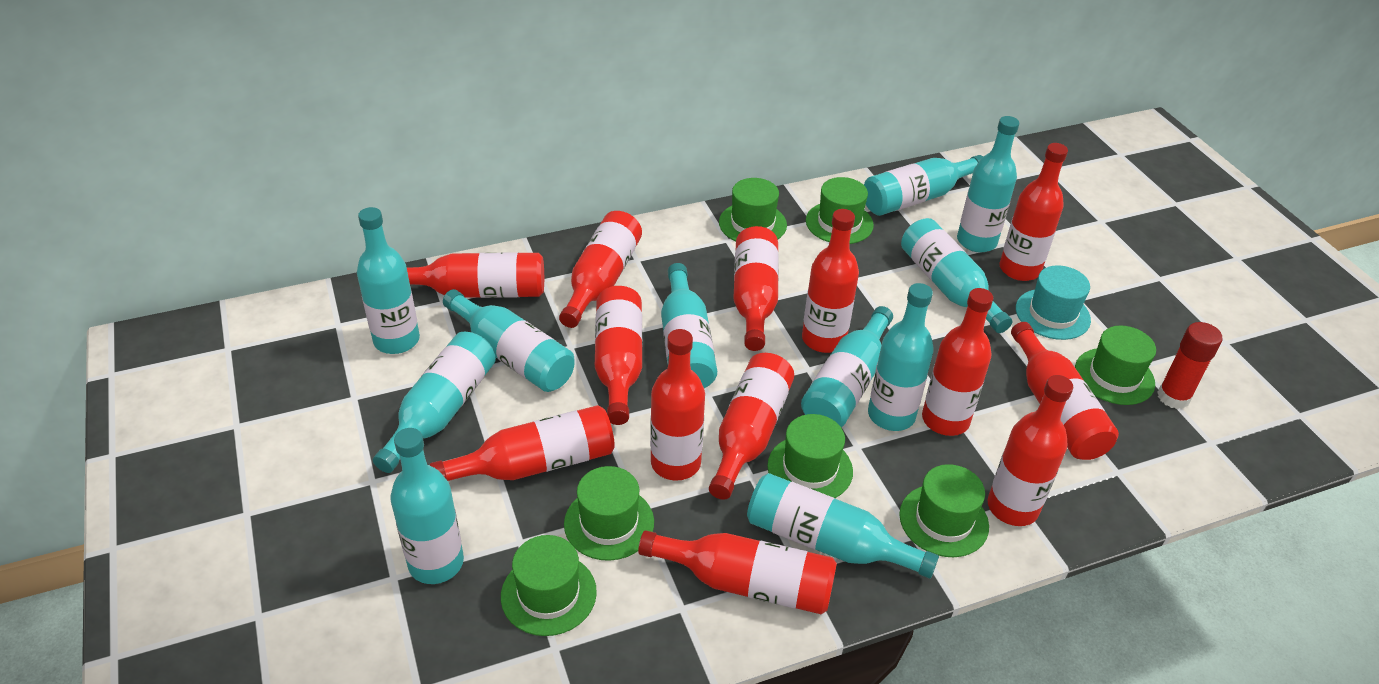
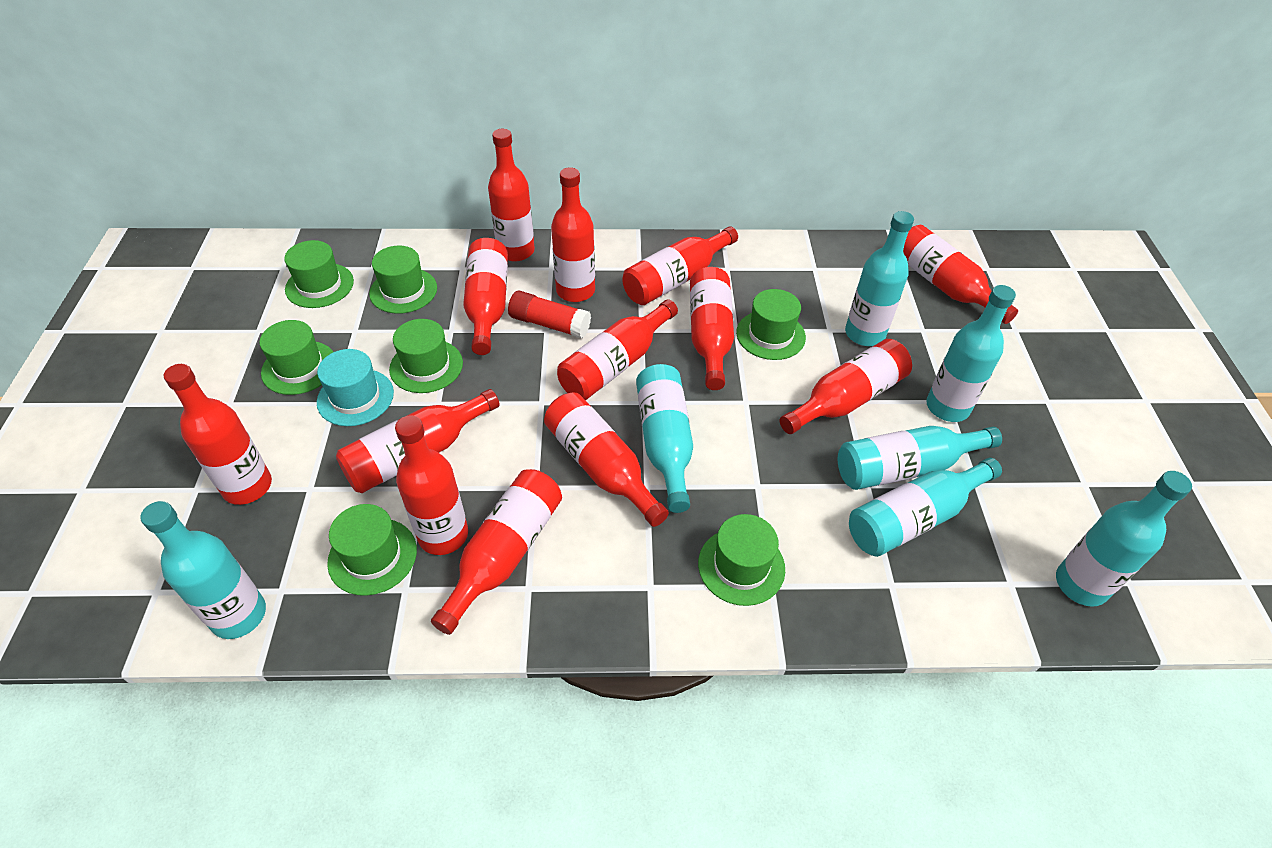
turquoise bottle: [357,207,420,354] [373,332,496,473] [390,428,464,584] [443,289,575,392] [661,263,717,388] [747,473,939,579] [801,306,893,427] [864,155,983,216] [868,283,934,431] [901,218,1012,333] [957,116,1019,252] = 11 -> [140,501,266,639] [636,364,693,513] [838,426,1002,490] [845,211,914,346] [849,458,1002,557] [926,285,1016,422] [1056,471,1192,607] = 7

